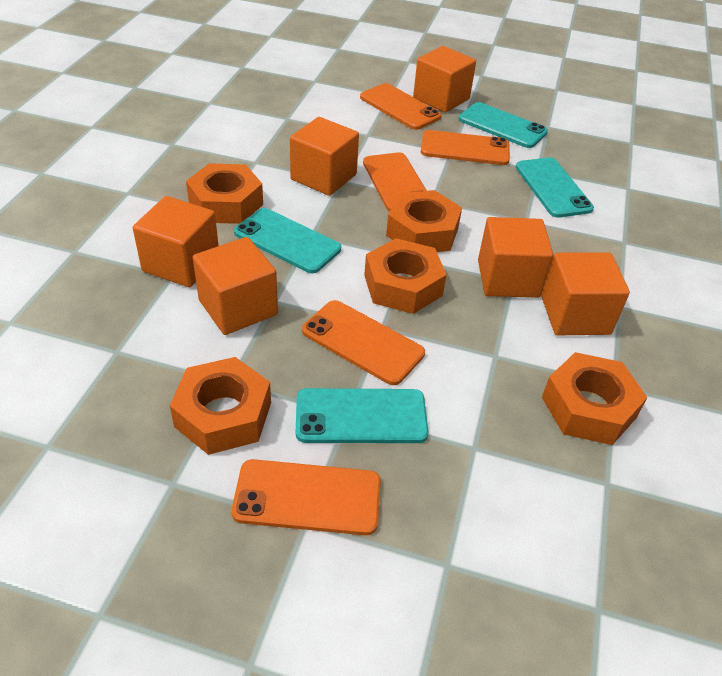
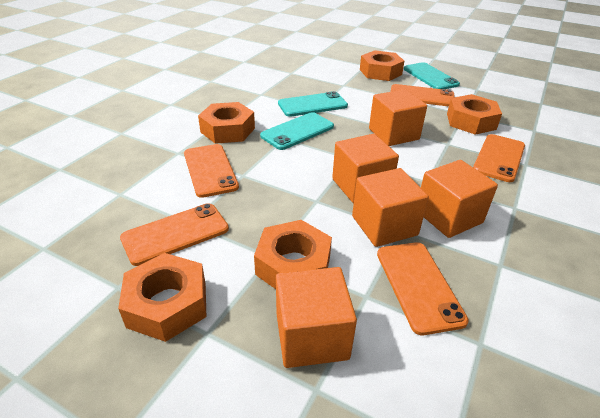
orange cube: [133,196,219,287] [193,237,278,335] [290,117,359,196] [413,46,476,113] [478,217,553,298] [541,252,630,335] = 6 -> [276,267,357,368] [332,134,399,203] [352,168,429,247] [369,89,427,146] [421,160,498,238] = 5
turquoise phone: [234,208,341,273] [296,388,429,443] [459,102,548,148] [516,157,594,218] = 4 -> [260,112,334,150] [278,91,348,117] [404,62,460,89] = 3

